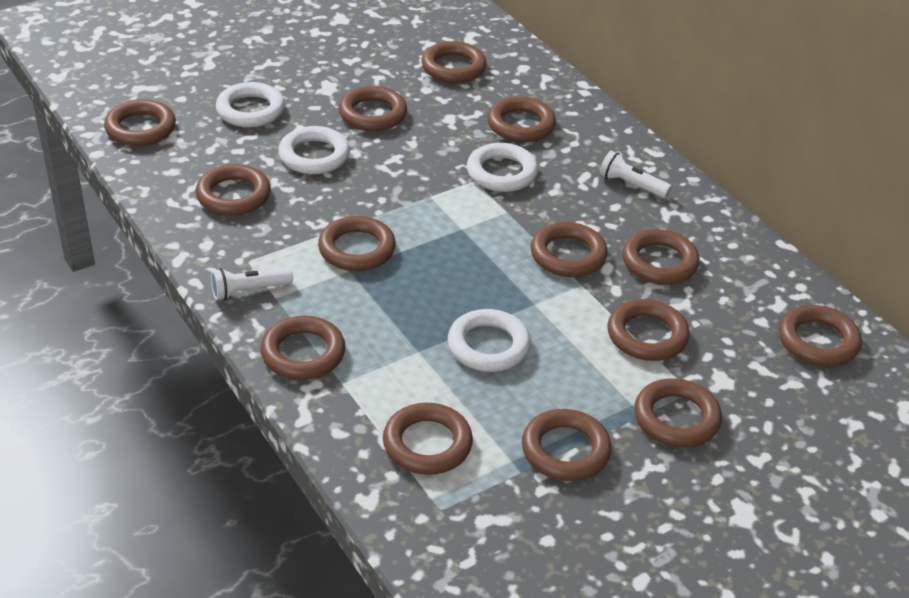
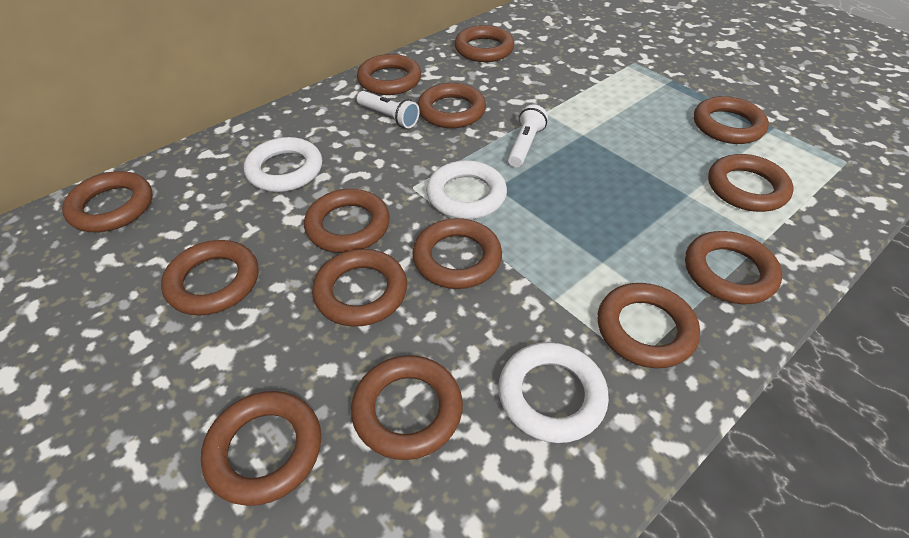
white ring: [216,82,285,127] [278,126,350,174] [448,309,531,372] [467,143,538,192] = 4 -> [244,137,322,192] [426,160,507,220] [498,342,609,443] = 3

